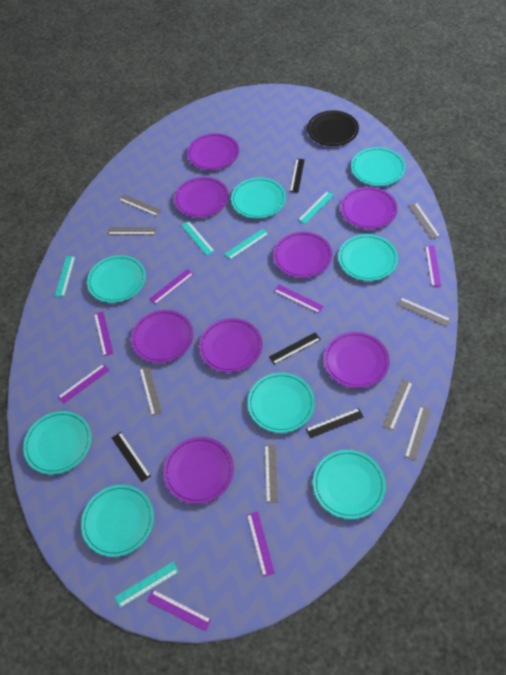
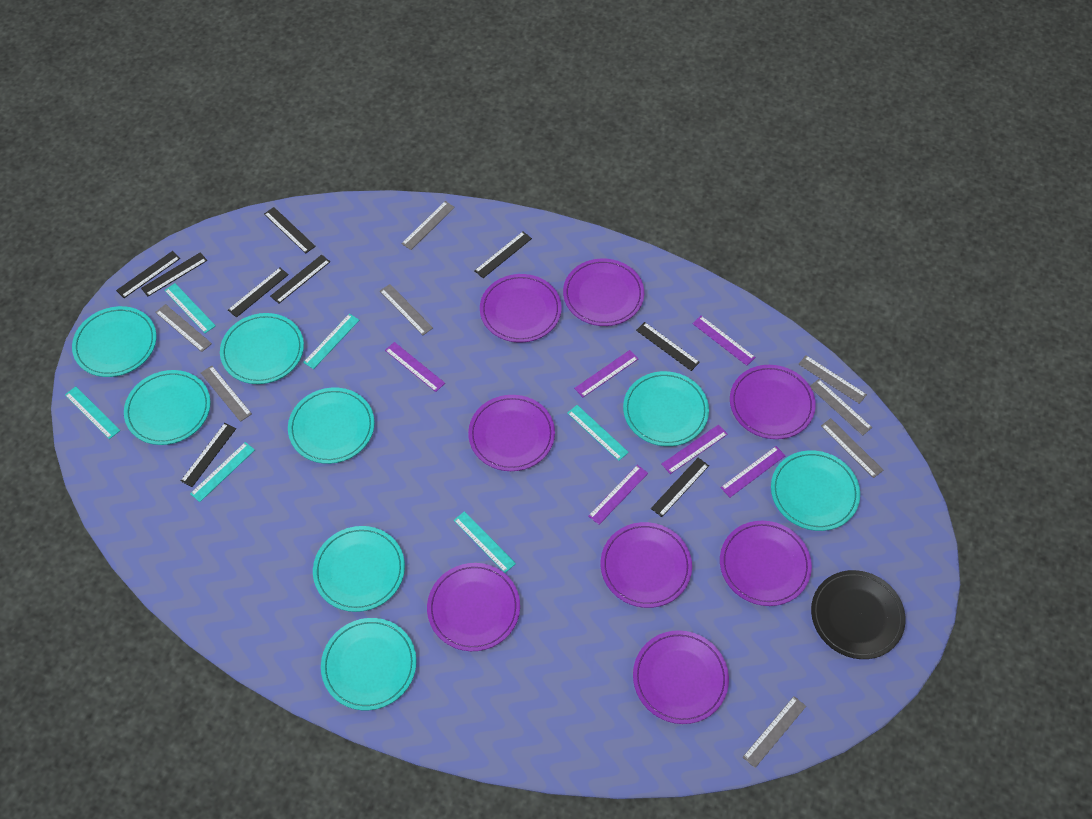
black ruler: [112,432,151,482] [269,333,321,364] [290,159,305,193] [306,408,364,438] = 4 -> [116,251,180,298] [141,252,207,296] [181,423,236,487] [228,268,289,318] [264,207,316,254] [270,255,330,304] [474,232,532,278] [636,322,700,371] [651,458,709,517] = 9
purple ruler: [58,364,109,404] [94,311,114,356] [147,590,212,632] [150,269,194,305] [247,512,275,577] [274,285,324,313] [425,246,442,287] = 7 -> [385,342,445,392] [574,350,638,397] [588,465,648,525] [662,424,728,474] [692,316,755,366] [720,446,786,497] = 6
turquoise ruler: [55,256,75,297] [115,562,179,608] [181,221,214,255] [225,229,268,260] [298,191,334,224] = 5 -> [65,386,121,439] [164,283,216,333] [190,442,255,502] [303,314,359,369] [454,511,516,573] [567,405,629,461] = 6

